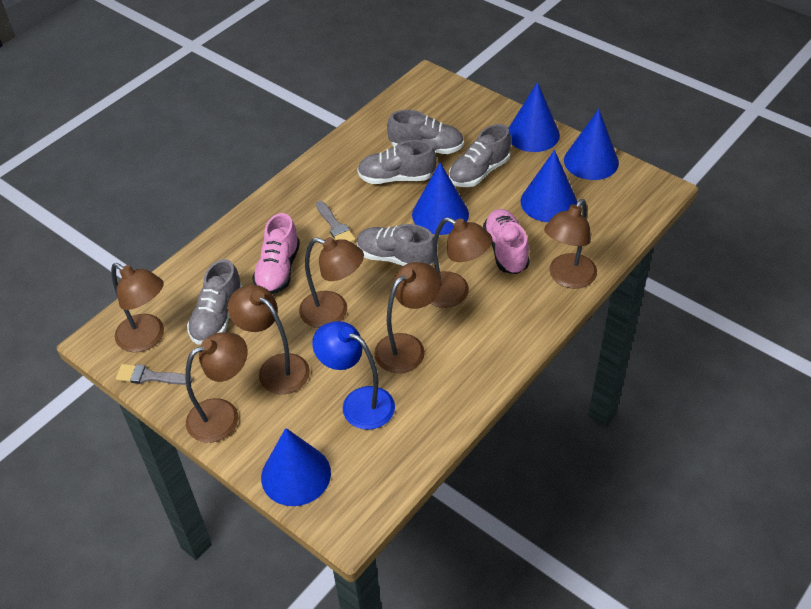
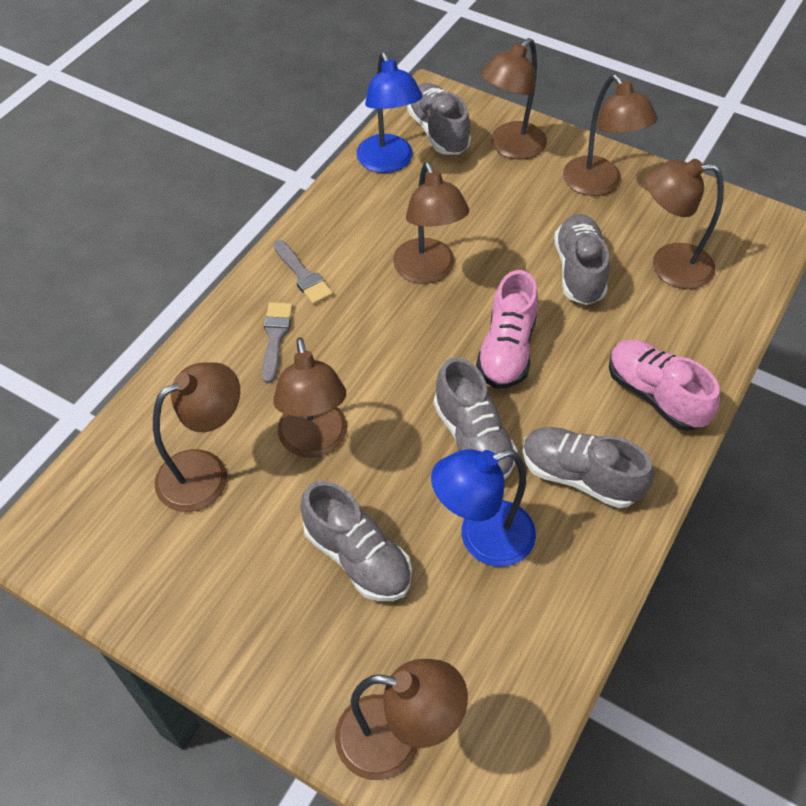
blue cone: [261,428,331,506] [412,163,469,235] [509,82,560,152] [521,150,577,222] [564,109,619,180] = 5 -> none = 0
blue lamp: [312,321,395,430] = 1 -> [356,52,423,173] [431,449,536,567] = 2

